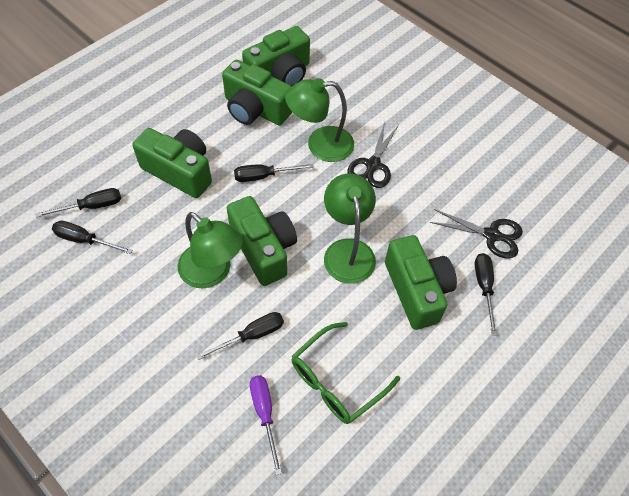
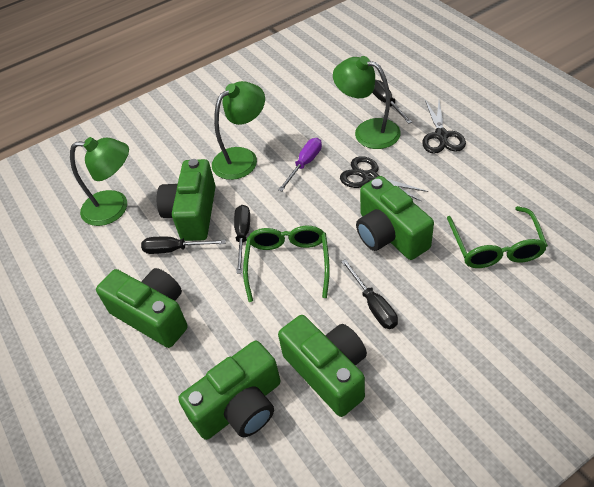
black screwdriver: [35,188,121,218] [52,221,132,254] [196,312,284,360] [234,164,314,182] [475,253,497,335] = 5 -> [141,237,226,254] [234,205,250,274] [341,259,398,329] [373,80,412,124] = 4
green glasses: [291,322,400,424] = 1 -> [243,226,330,302] [447,206,548,268] = 2

